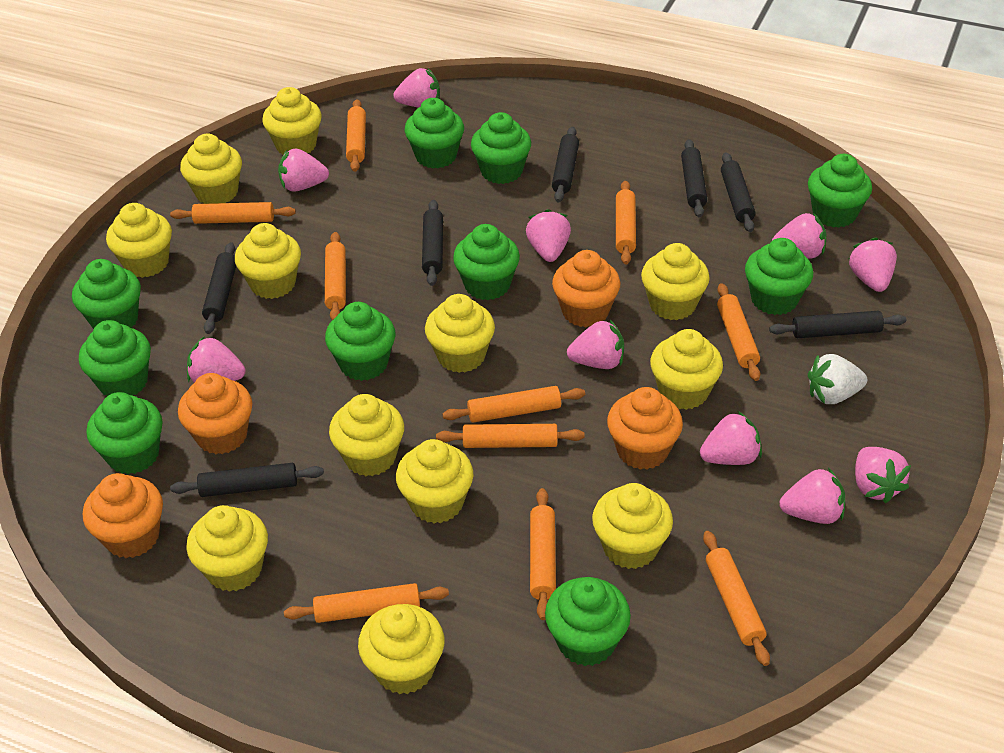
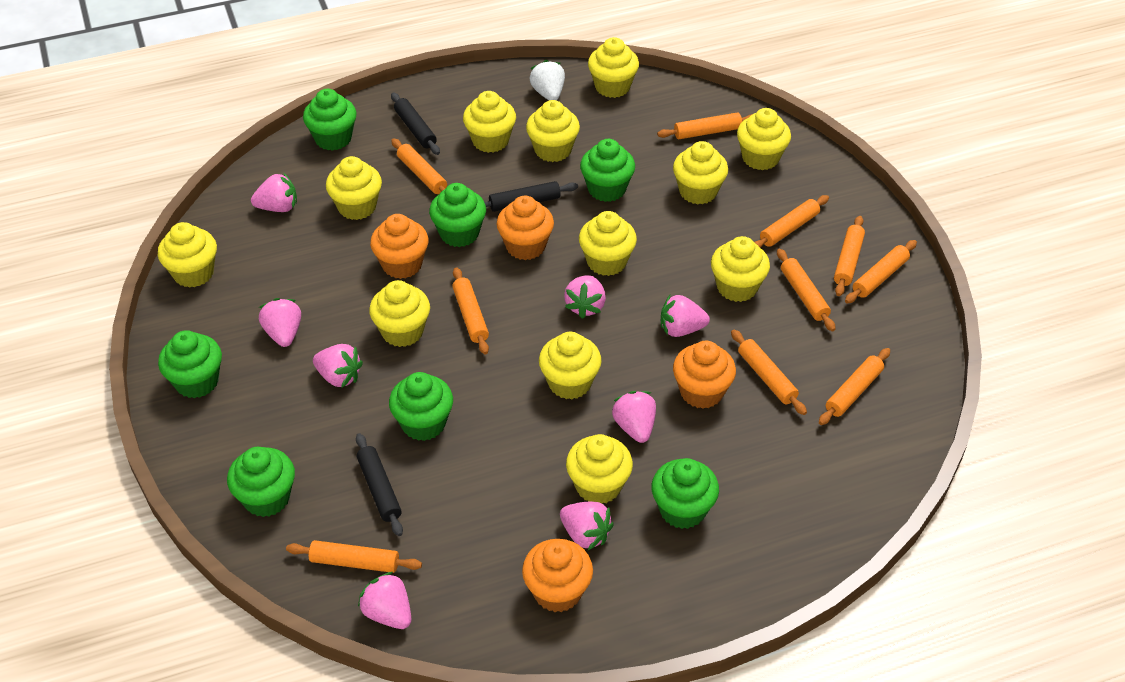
black rolling pin: [170,463,324,497] [202,242,236,334] [422,200,443,286] [552,127,579,203] [681,139,707,218] [721,152,755,232] [769,311,906,338] = 7 -> [356,433,403,536] [391,92,440,155] [484,181,578,212] = 3
green cupcake: [72,259,141,329] [79,320,151,396] [86,392,163,474] [325,302,396,381] [405,98,464,168] [453,224,520,300] [471,112,531,184] [545,577,631,666] [745,238,813,315] [808,154,872,228] = 10 -> [158,330,222,398] [227,447,295,517] [303,89,357,151] [389,372,453,441] [429,183,486,247] [580,139,635,202] [651,458,719,529] = 7
pink strawberry: [187,336,246,383] [278,148,329,192] [394,68,440,108] [526,209,571,262] [567,320,624,369] [700,411,762,465] [772,213,827,259] [780,468,845,524] [849,238,897,292] [855,447,911,503] = 10 -> [251,172,297,212] [259,298,301,347] [313,344,363,388] [358,572,411,629] [560,502,614,550] [564,275,606,319] [612,391,656,443] [661,295,710,337] = 8

